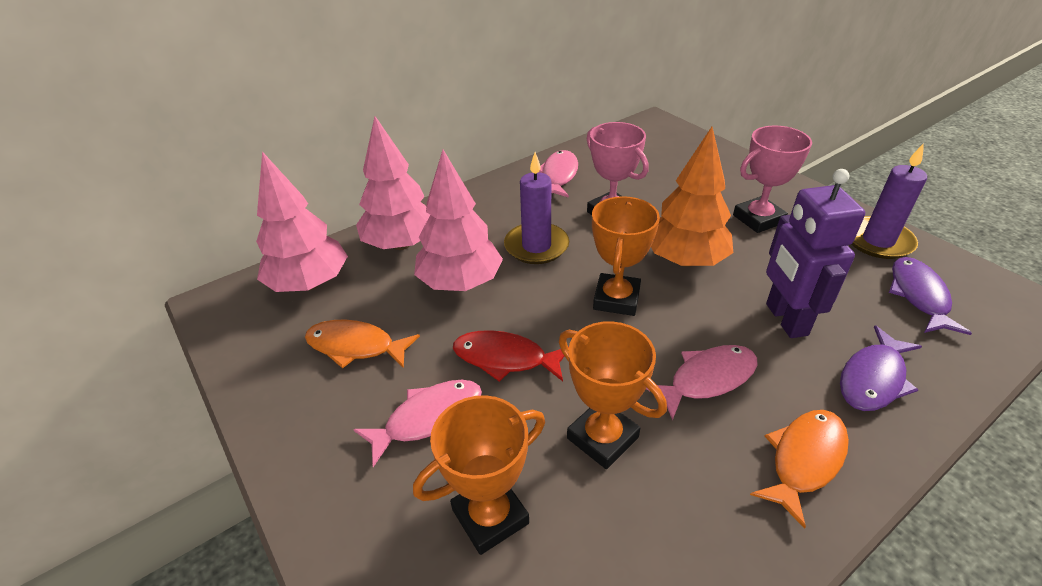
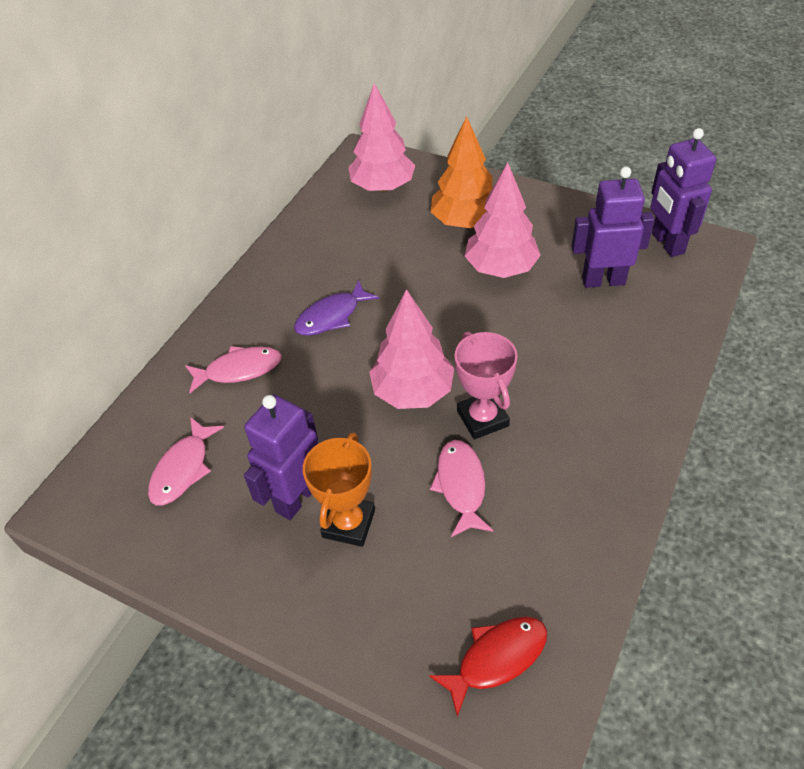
orange fish: [305,320,420,369] [750,410,849,529] = 2 -> none = 0
orange trophy: [413,395,545,555] [559,321,667,469] [592,196,660,316] = 3 -> [303,432,375,547] = 1
pink trophy: [587,122,649,215] [733,126,812,233] = 2 -> [454,332,518,439] = 1
purple candle: [504,152,569,264] [852,143,927,259] = 2 -> none = 0
purple fish: [840,325,922,411] [889,257,972,335] = 2 -> [294,280,379,336] = 1
purple robot: [766,169,865,338] = 1 -> [244,395,318,520] [571,167,655,288] [650,128,716,257] = 3

